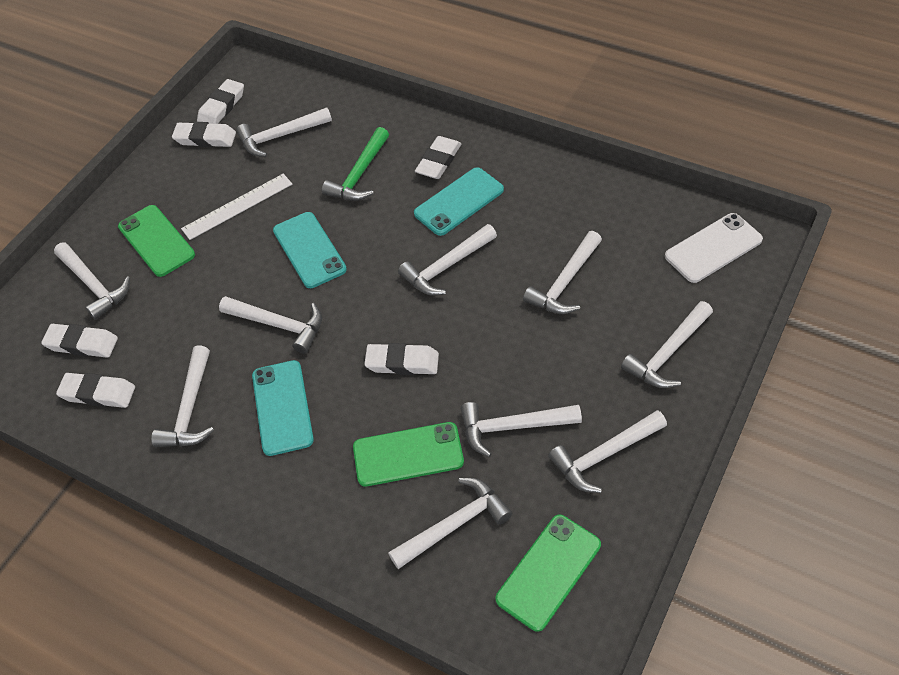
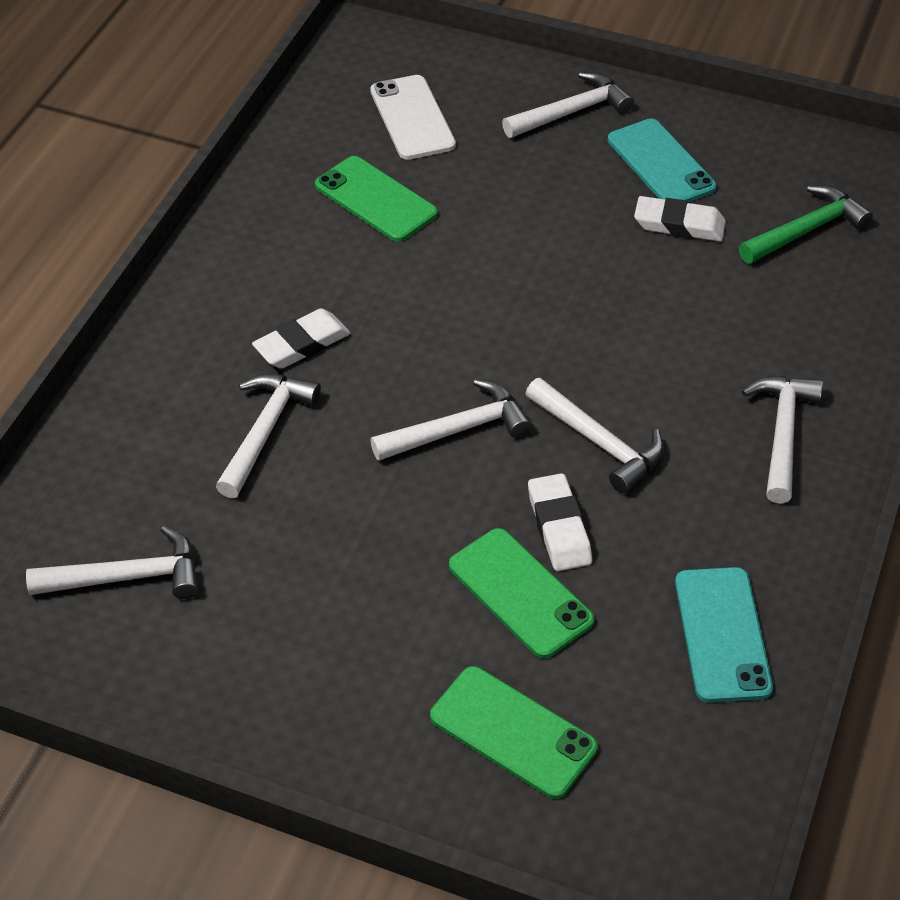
turquoise phone: [252,360,314,456] [273,212,347,288] [414,168,504,236] = 3 -> [608,118,716,202] [675,567,773,702] = 2
white eraser: [41,324,118,357] [56,373,135,408] [172,122,236,147] [197,79,244,124] [364,343,439,375] [415,136,461,179] = 6 -> [252,308,350,369] [528,473,592,571] [634,196,726,242] = 3
white hammer: [54,242,130,320] [151,345,214,447] [219,296,322,354] [236,107,332,157] [388,478,512,569] [398,224,497,296] [461,402,582,457] [523,231,602,314] [548,410,667,493] [621,301,713,388] = 10 -> [26,526,199,599] [216,374,321,498] [370,379,532,461] [502,72,634,138] [526,378,664,493] [742,376,823,504] = 6
white ruler: [181,174,293,240] = 1 -> none = 0

